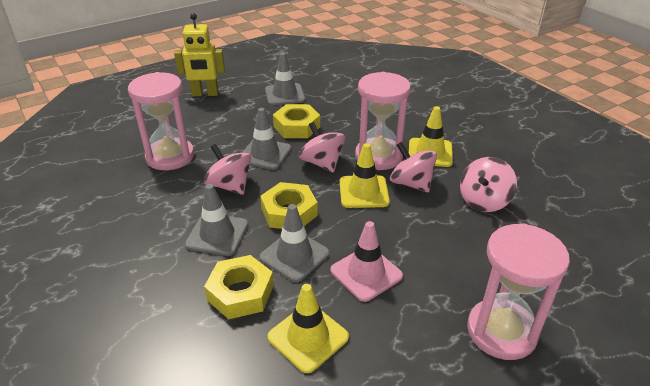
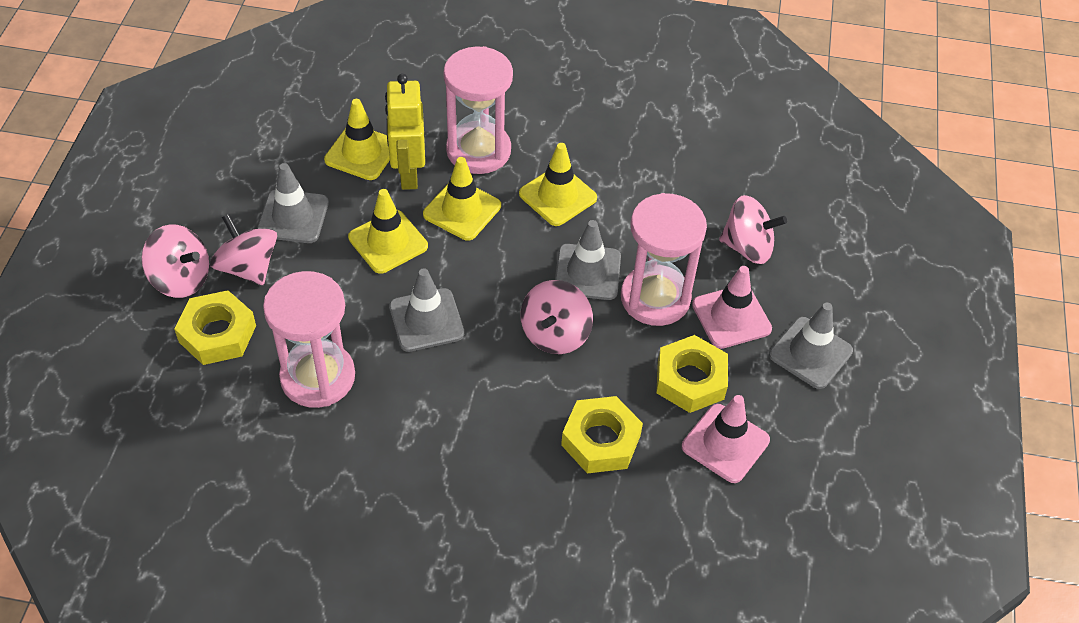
pink traffic cone: [330,221,403,302] = 1 -> [682,395,770,483] [692,266,772,349] = 2
yellow traffic cone: [267,284,349,373] [339,143,390,208] [409,106,453,167] = 3 -> [324,99,390,180] [348,189,428,274] [423,157,501,241] [519,143,597,226] = 4

